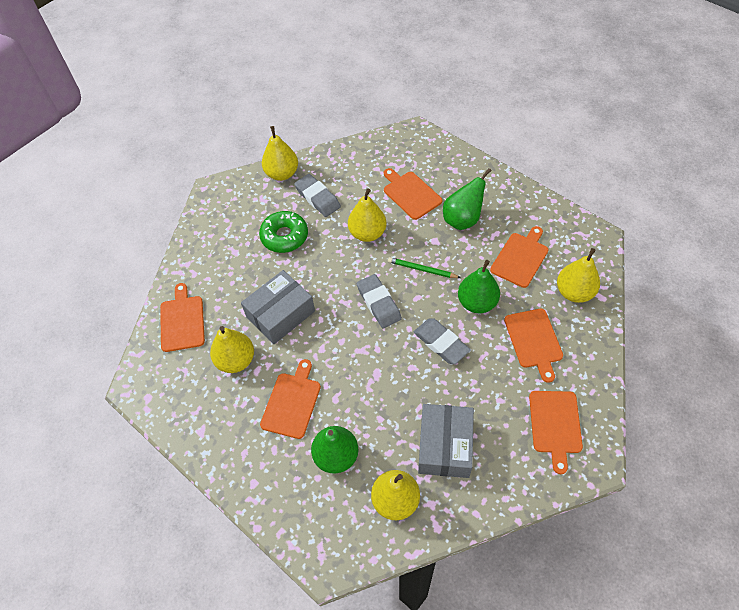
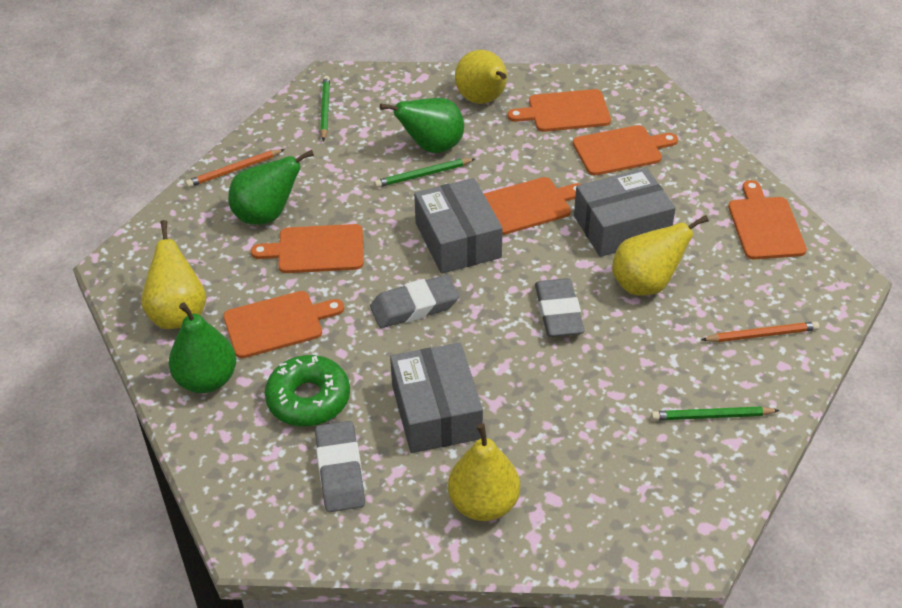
green pencil: [388,257,461,278] = 1 -> [320,76,330,141] [374,158,475,188] [651,406,780,420] = 3
grey box: [241,270,315,344] [418,404,474,478] = 2 -> [390,342,483,453] [414,178,503,274] [574,168,676,257] = 3
orange pencil: none = 0 -> [186,149,285,188] [701,321,819,342] = 2
yellow pear: [210,326,254,373] [262,126,298,181] [348,188,386,242] [371,470,420,520] [557,248,600,303] = 5 -> [141,220,206,329] [448,423,520,521] [455,50,507,104] [612,215,709,295] = 4

